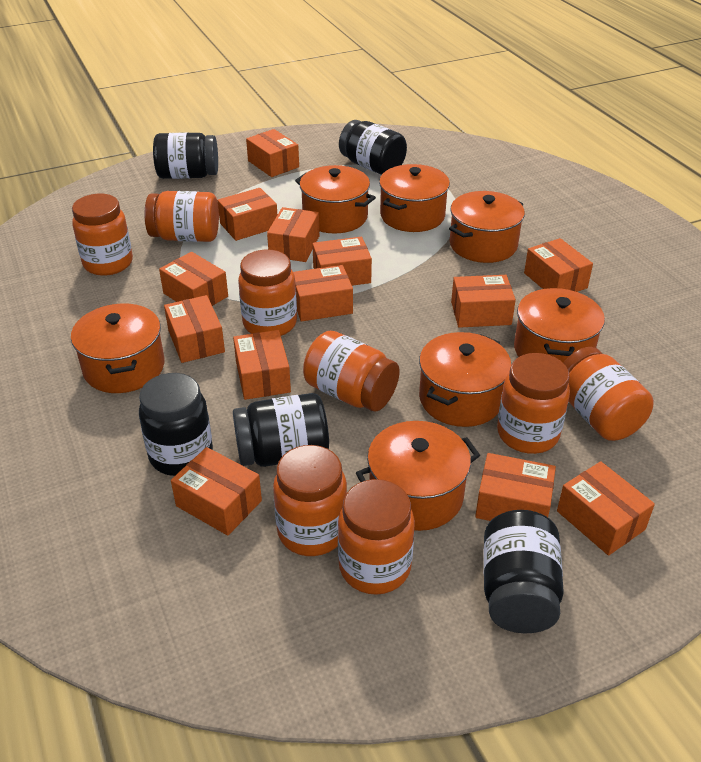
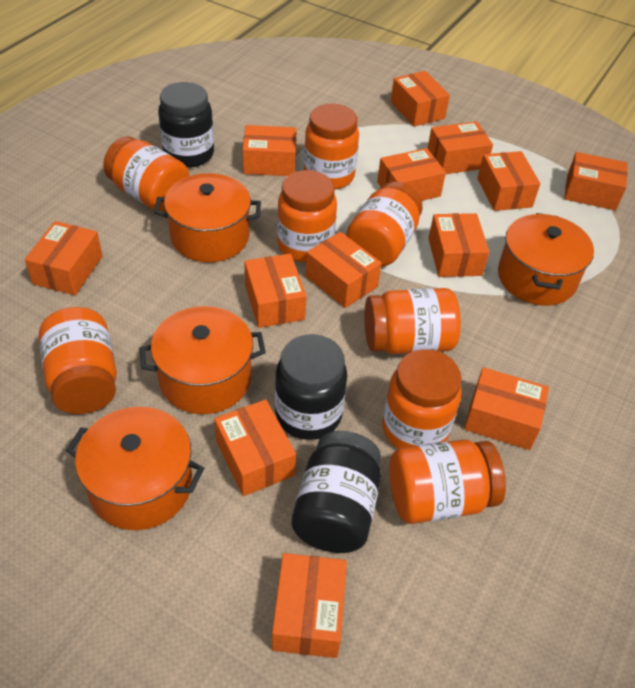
black jar: [139,373,213,476] [153,132,218,179] [233,393,329,467] [339,120,407,175] [483,510,564,633] = 5 -> [158,82,214,168] [275,334,347,440] [292,431,381,553] = 3
orange pot: [71,303,165,393] [295,165,376,234] [356,421,480,531] [379,164,450,232] [419,332,511,427] [449,191,525,263] [514,288,605,362] = 7 -> [66,407,204,530] [139,306,266,414] [154,173,261,262] [498,213,594,306] = 4

